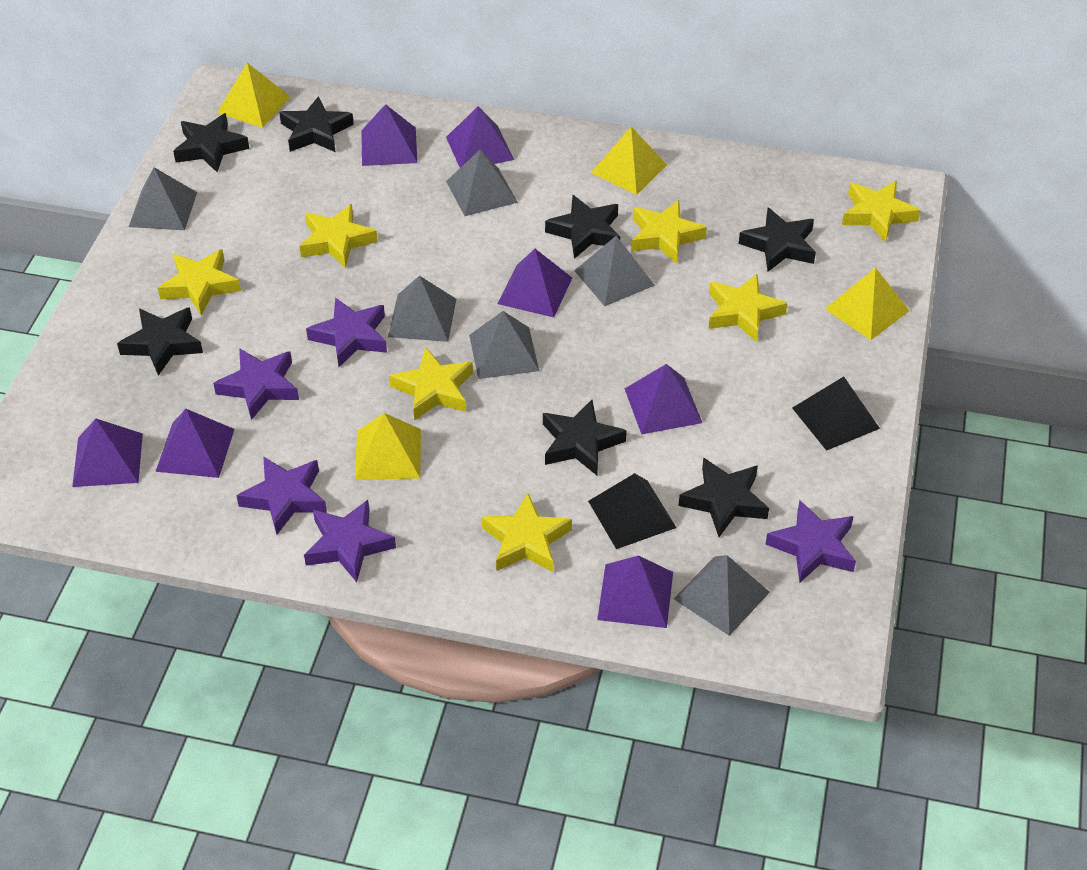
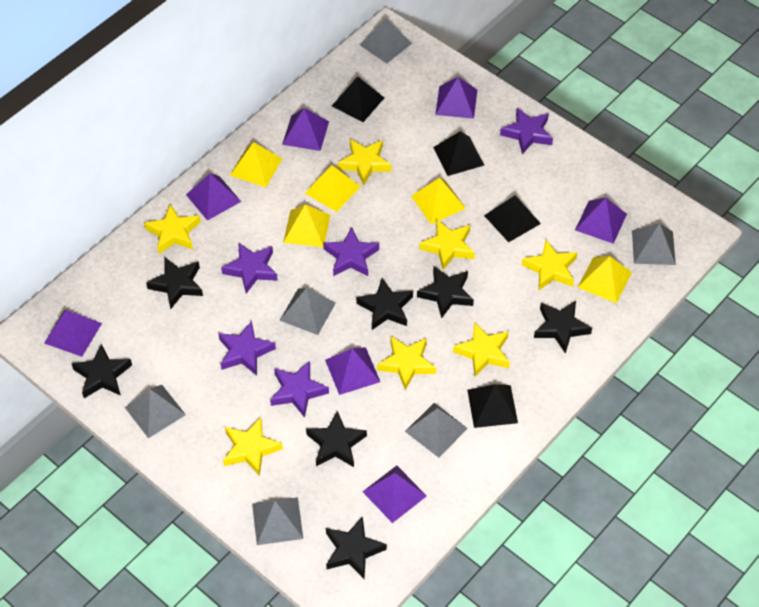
black pyramid: [588,473,677,549] [792,377,880,451] = 2 -> [332,76,384,122] [433,131,484,176] [467,384,518,428] [484,195,541,242] = 4
yellow pyramid: [217,63,290,128] [355,413,421,480] [591,127,667,195] [825,267,909,340] = 4 -> [230,142,282,187] [283,204,330,247] [305,165,361,212] [411,178,466,224] [577,256,632,303] = 5

